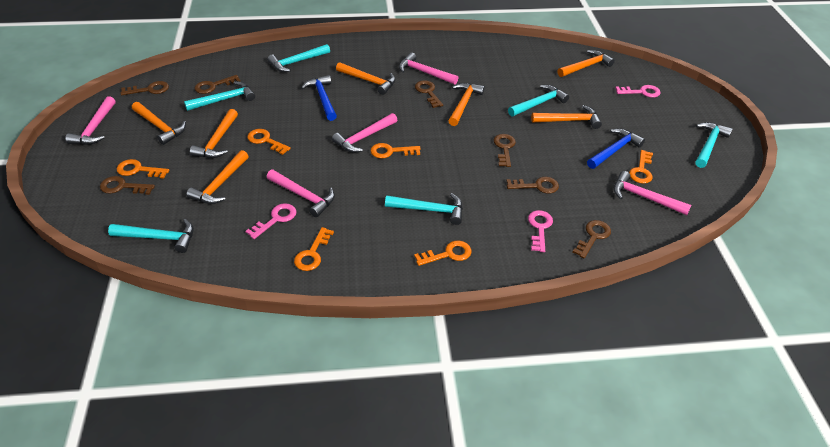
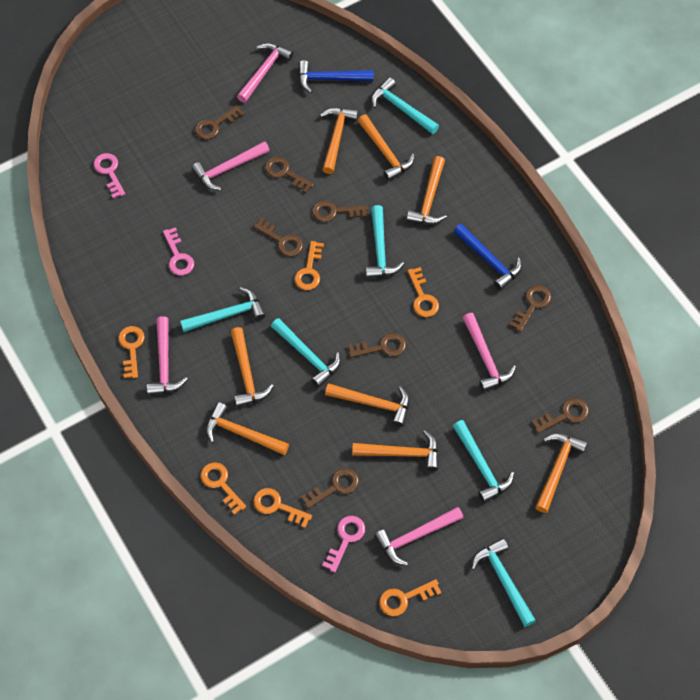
brown key: [100,176,155,195] [120,81,169,95] [194,75,240,94] [415,80,443,108] [494,134,516,167] [506,177,559,194] [573,220,611,258] = 7 -> [195,105,245,140] [254,218,303,257] [265,157,314,193] [301,468,359,509] [312,200,368,222] [348,333,406,358] [509,285,552,332] [532,398,589,433] = 8
orange hammer: [132,102,186,145] [186,150,249,204] [190,109,238,158] [336,62,396,95] [448,83,485,126] [531,105,602,129] [557,50,615,77] = 7 -> [206,402,289,455] [231,327,274,407] [320,108,359,174] [325,383,409,427] [352,431,439,471] [358,115,415,181] [407,156,447,224] [535,433,587,513] = 8

